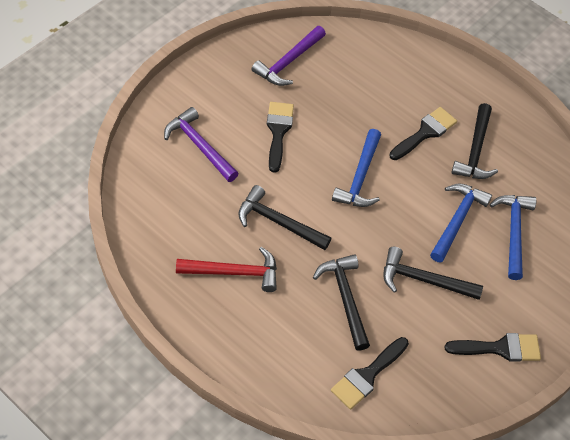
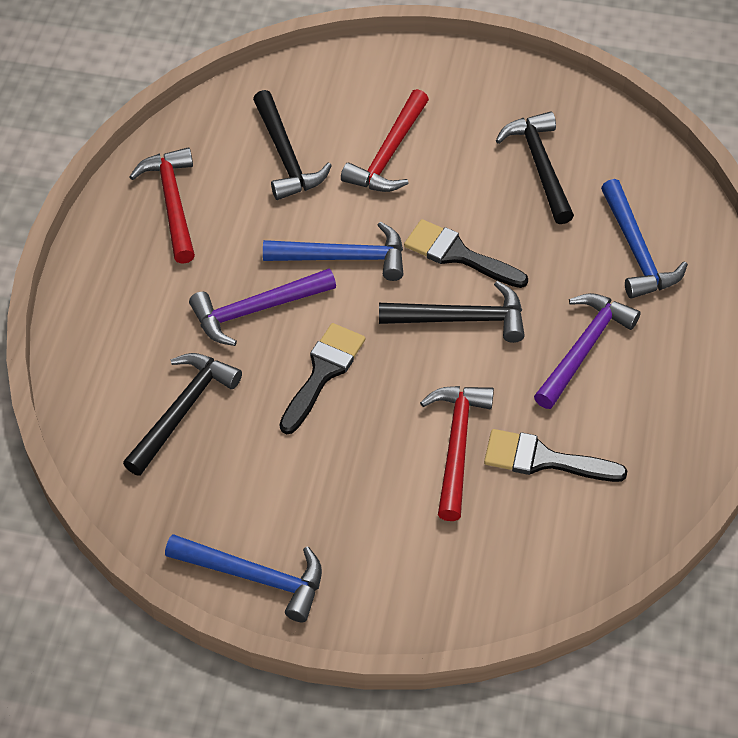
black brush: [267,102,294,173] [331,337,409,410] [389,107,457,160] [444,333,541,362] = 4 -> [280,323,365,434] [404,219,528,288] [484,429,628,482] = 3
red hammer: [176,247,277,292] = 1 -> [130,147,195,264] [341,89,429,192] [420,386,494,521] = 3

